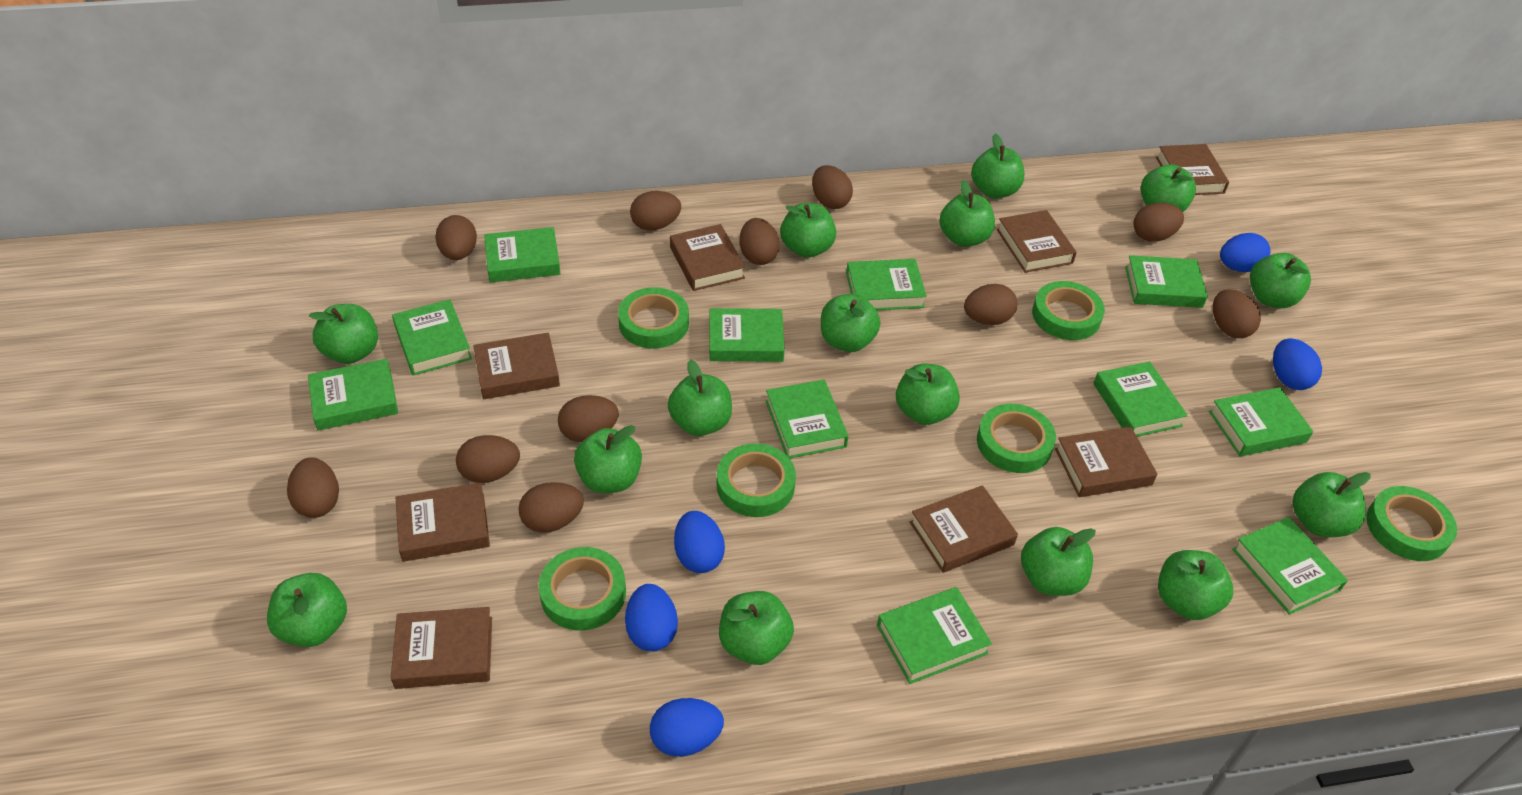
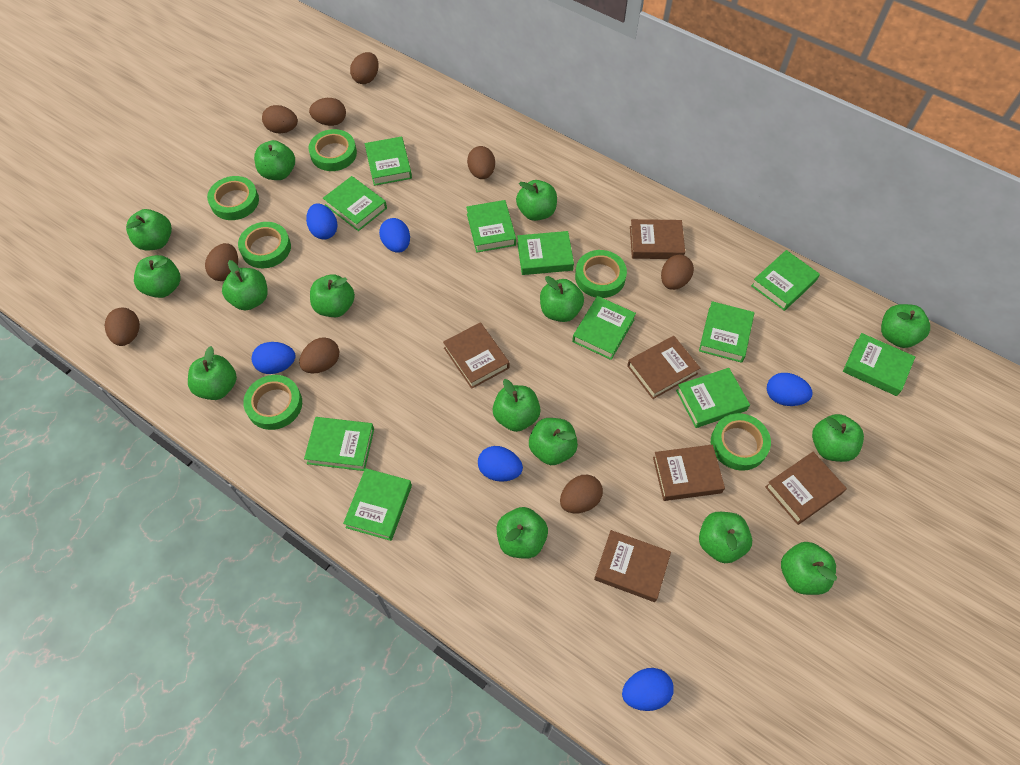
blue egg: [625,584,678,651] [650,698,724,757] [674,511,725,573] [1220,233,1270,272] [1273,338,1322,390] = 5 -> [252,342,296,374] [306,203,338,240] [379,218,410,253] [478,446,523,482] [622,668,674,711] [767,373,813,406] = 6
brown book: [391,607,492,689] [396,483,490,562] [473,333,560,399] [670,224,745,291] [910,485,1018,573] [997,210,1077,273] [1055,426,1157,497] [1156,144,1229,195] = 8 -> [443,322,509,389] [594,530,671,602] [627,336,700,399] [630,219,685,259] [653,445,725,501] [765,452,847,525] = 6
brown egg: [287,457,339,518] [435,215,477,260] [456,435,520,483] [518,482,584,533] [558,395,619,442] [630,191,681,231] [740,218,779,265] [812,165,853,209] [964,284,1017,325] [1134,203,1184,242] [1213,289,1261,338] = 11 -> [105,308,140,346] [205,243,238,281] [262,105,298,134] [299,337,339,373] [309,98,346,126] [350,52,379,84] [467,146,495,179] [560,475,603,513] [661,255,694,290] = 9

